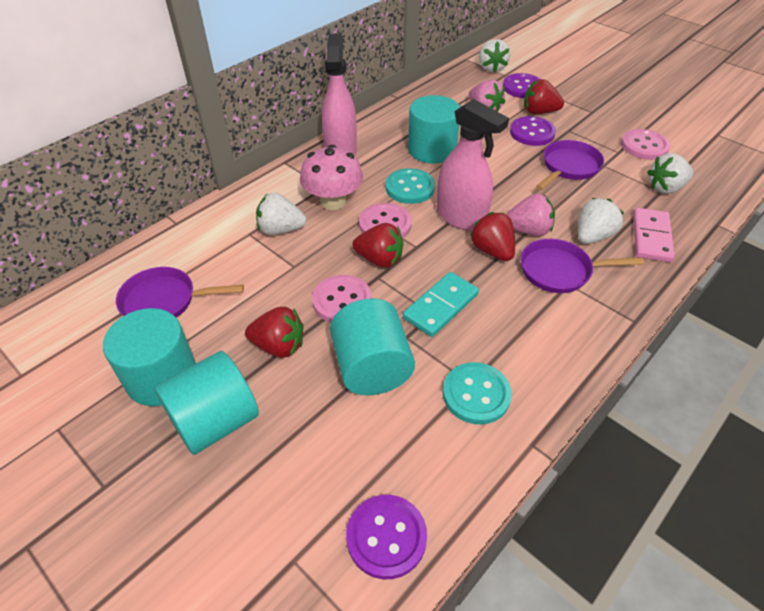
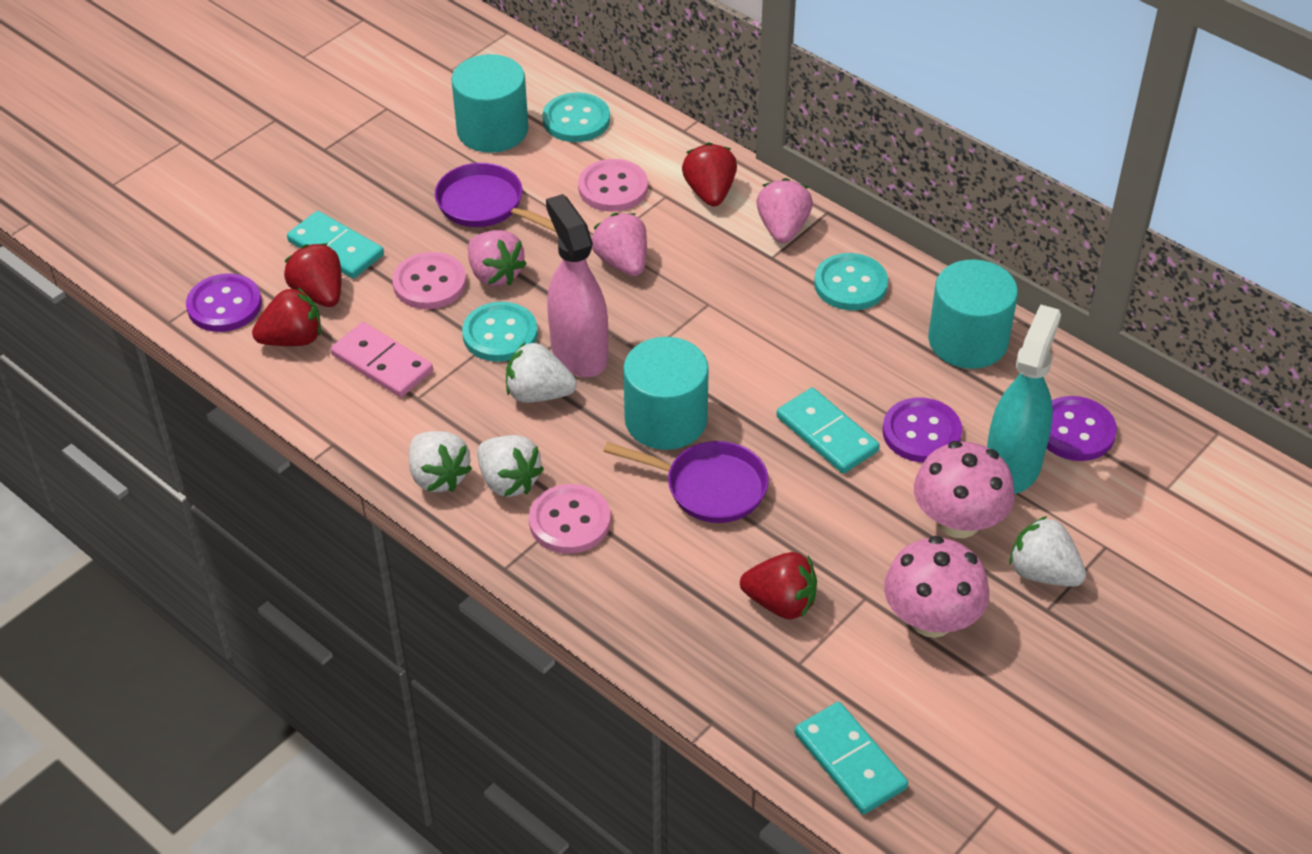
pink mushroom: [300,145,363,210] = 1 -> [884,536,989,638] [914,441,1015,538] = 2
pink spray bottle: [322,34,357,156] [437,99,509,231] = 2 -> [546,194,608,377] = 1
pink strawberry: [469,79,505,112] [506,194,555,236] = 2 -> [468,230,527,286] [592,213,647,276] [756,178,813,243] = 3
purple pan: [116,267,244,318] [520,239,645,293] [536,140,604,190] = 3 -> [435,163,556,232] [603,441,769,523] = 2
turquoise button: [386,168,435,204] [443,362,512,425] = 2 -> [462,302,538,362] [543,92,610,142] [814,253,888,310] = 3
turquoise cylinder: [103,308,196,406] [154,351,259,455] [330,298,415,395] [408,95,460,163] = 4 -> [451,54,529,153] [623,337,709,450] [928,260,1018,369] = 3
turquoise domino: [403,272,479,337] = 1 -> [287,211,384,279] [776,388,880,474] [794,702,908,815] = 3
turquoise spray bottle: none = 0 -> [987,304,1061,494] = 1

